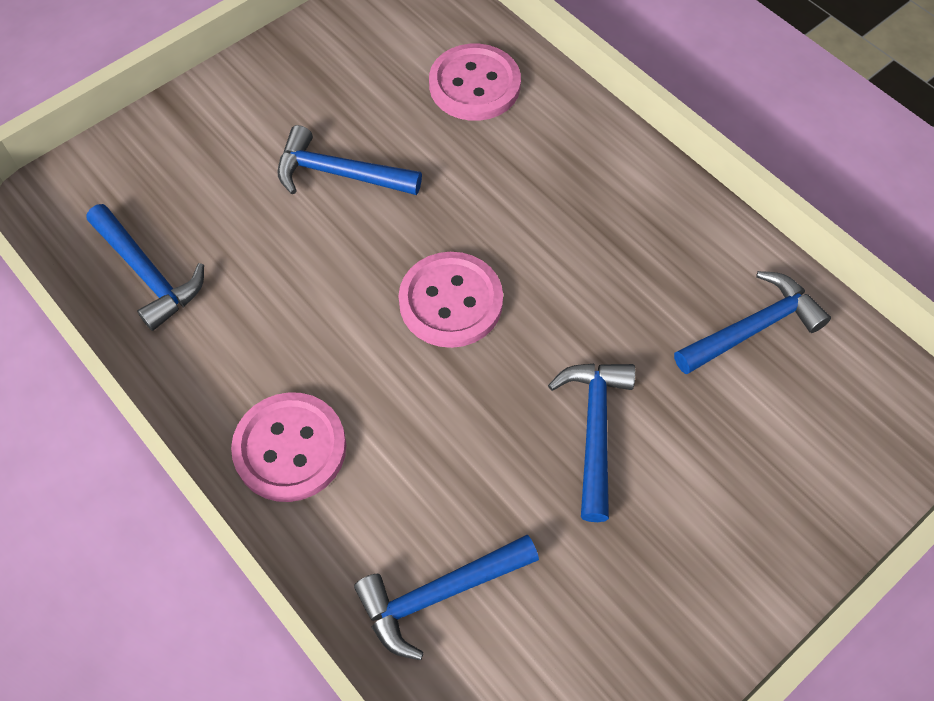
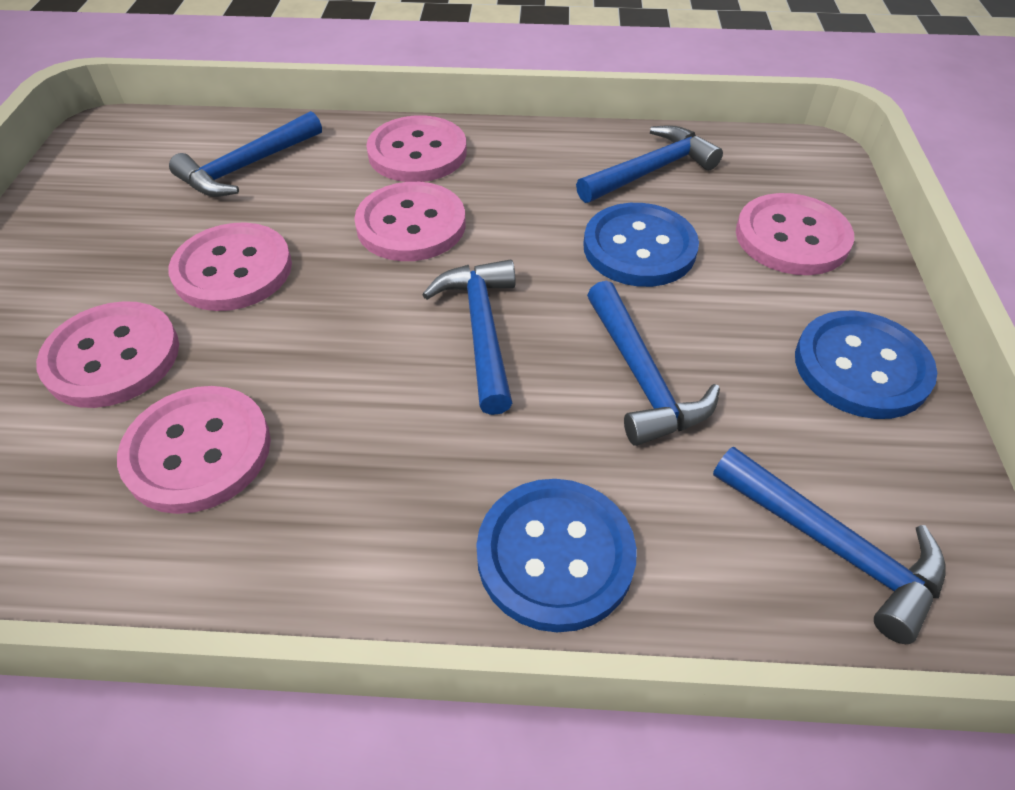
blue button: none = 0 -> [476,479,637,632] [583,203,699,287] [795,311,937,419] = 3
pink button: [231,392,346,502] [398,252,503,348] [429,44,521,121] = 3 -> [36,301,179,408] [117,386,271,514] [169,222,292,311] [354,182,466,261] [366,115,467,182] [736,193,854,275] = 6

